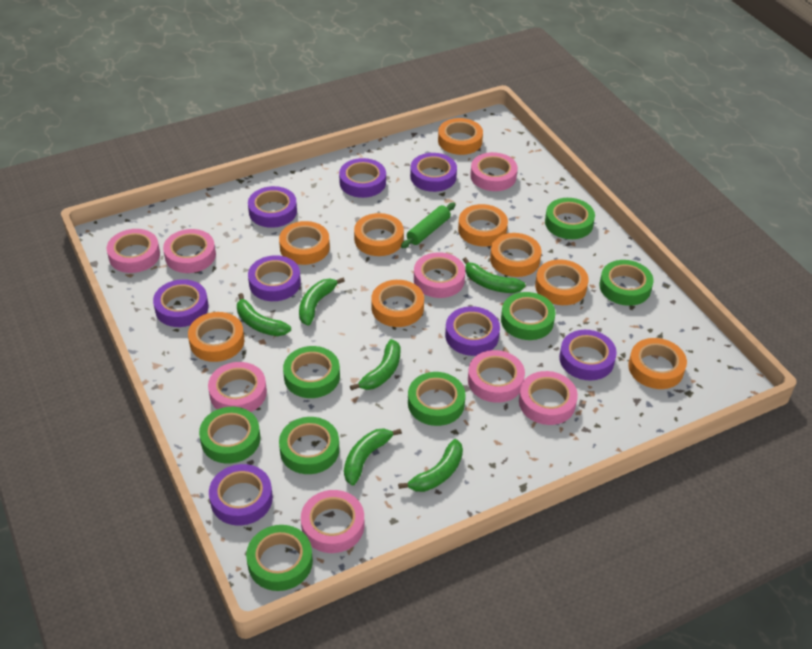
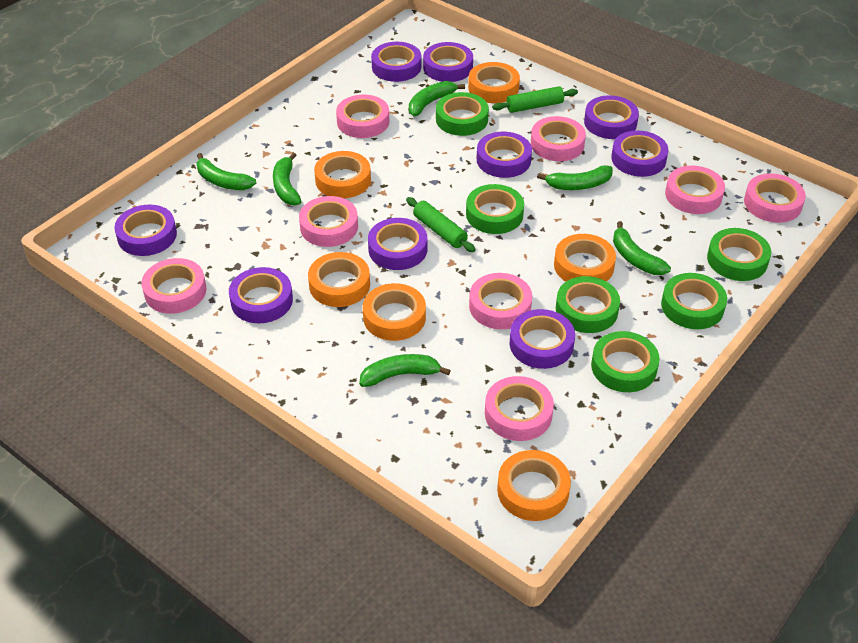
green rolling pin: [401,202,456,248] = 1 -> [406,197,476,252] [492,86,578,113] = 2
green tape: [199,407,260,463] [246,525,313,591] [279,417,339,474] [283,346,340,398] [408,372,465,426] [501,292,556,340] [545,198,595,239] [599,260,653,306] = 8 -> [436,92,489,136] [466,184,524,234] [556,276,620,333] [591,331,660,392] [661,273,727,329] [707,228,771,281] = 6
orange tape: [188,312,244,362] [279,221,330,265] [354,213,404,256] [371,280,424,327] [438,118,483,155] [458,204,508,246] [490,233,541,277] [535,259,588,305] [628,338,687,389] = 9 -> [308,252,370,307] [314,151,371,198] [363,283,426,341] [468,62,520,103] [497,450,571,521] [554,234,616,282] = 6
purple tape: [153,279,209,327] [209,464,273,526] [248,186,297,228] [248,255,301,301] [339,158,386,198] [410,153,457,192] [445,306,500,356] [559,330,617,380] = 8 -> [114,205,177,256] [229,267,293,323] [368,218,427,270] [371,42,421,82] [423,42,473,82] [477,132,532,178] [510,309,575,369] [584,95,639,139] [611,130,668,177] = 9

